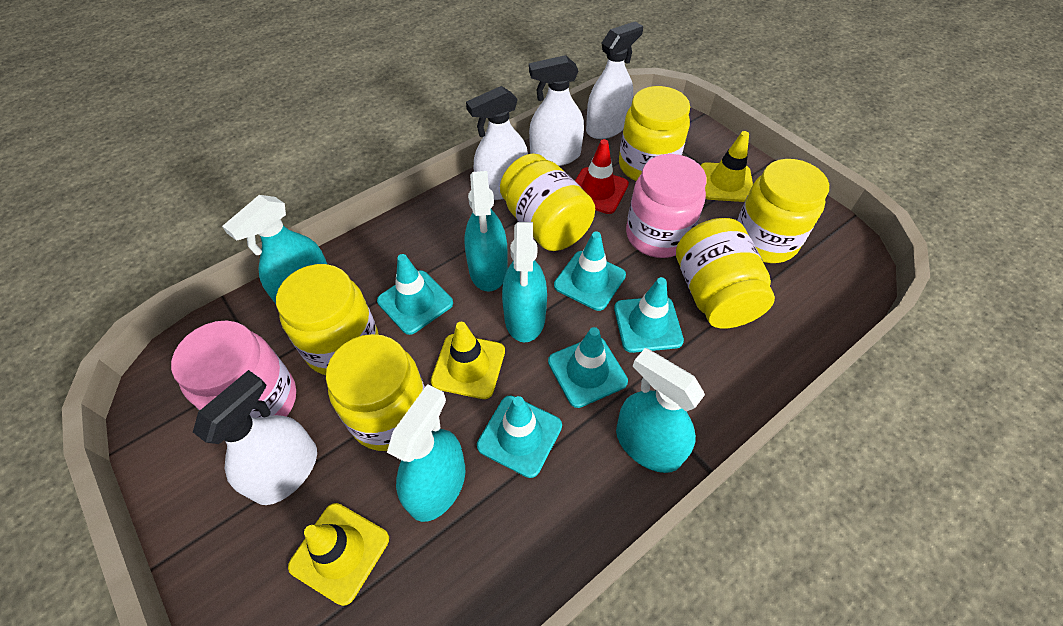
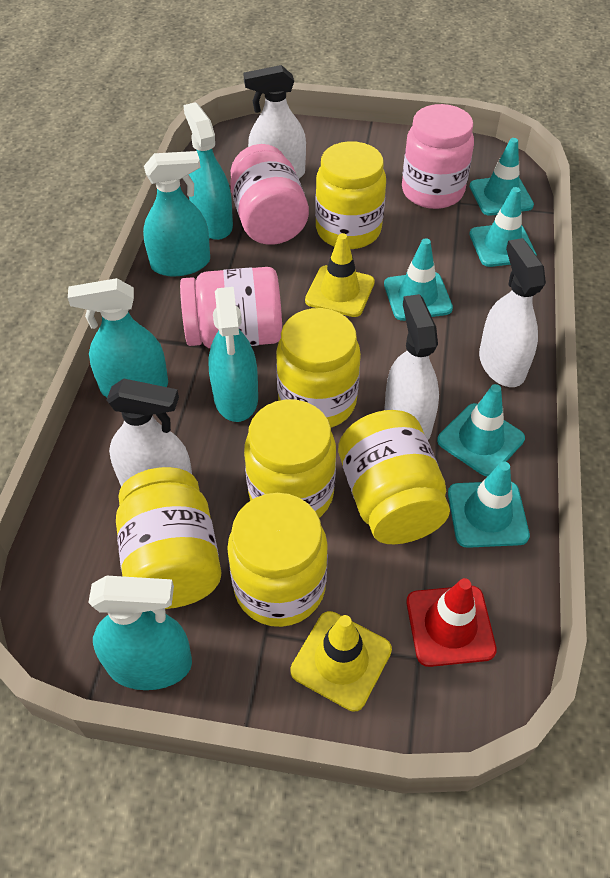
pink jar: [171,321,296,418] [626,154,707,258] = 2 -> [180,267,282,348] [230,144,309,245] [402,104,474,209] = 3
yellow traffic cone: [288,503,389,606] [431,322,505,399] [700,131,753,202] = 3 -> [290,611,392,712] [305,233,375,317] = 2

